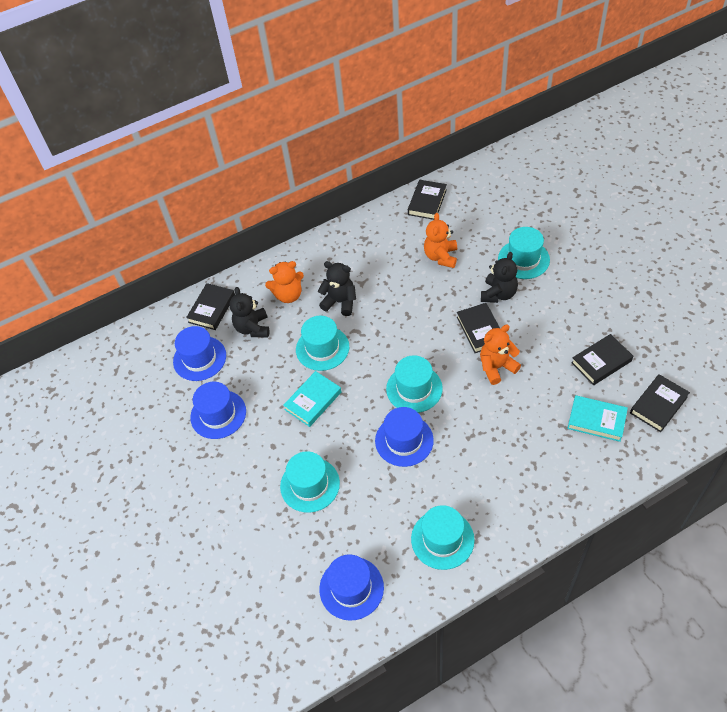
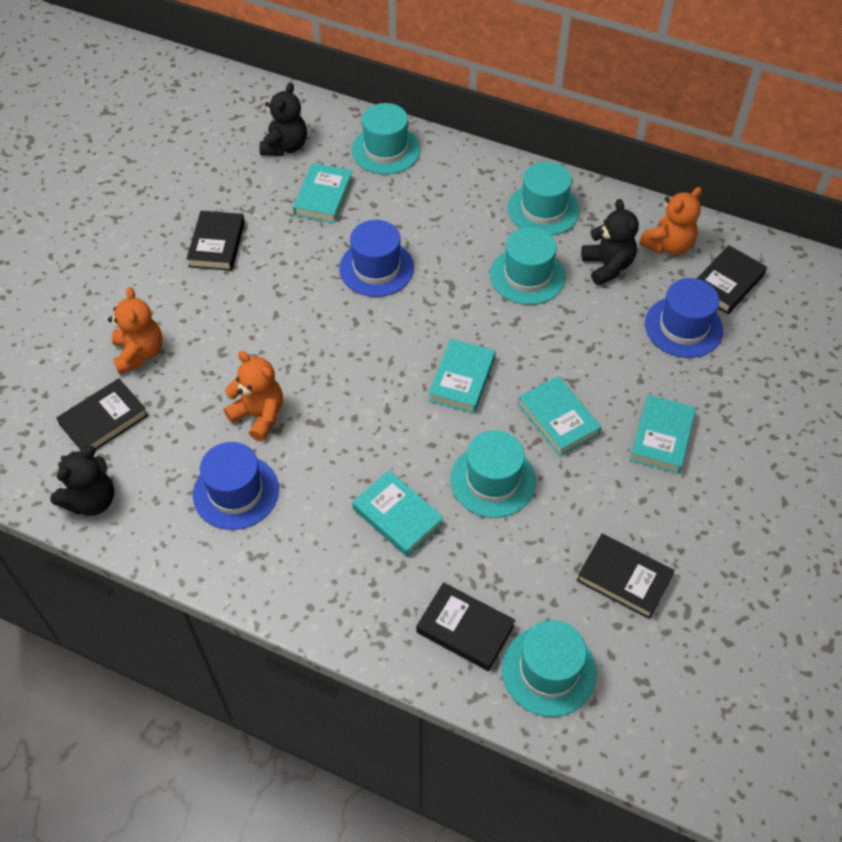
blue hat: [173,326,226,381] [190,382,246,439] [319,554,384,621] [375,407,434,467] = 4 -> [193,442,279,530] [339,220,414,297] [645,278,723,358] = 3
turquoise book: [283,371,341,427] [567,395,628,442] = 2 -> [293,163,353,223] [352,470,444,557] [428,339,496,413] [518,376,601,456] [630,395,696,474] = 5

